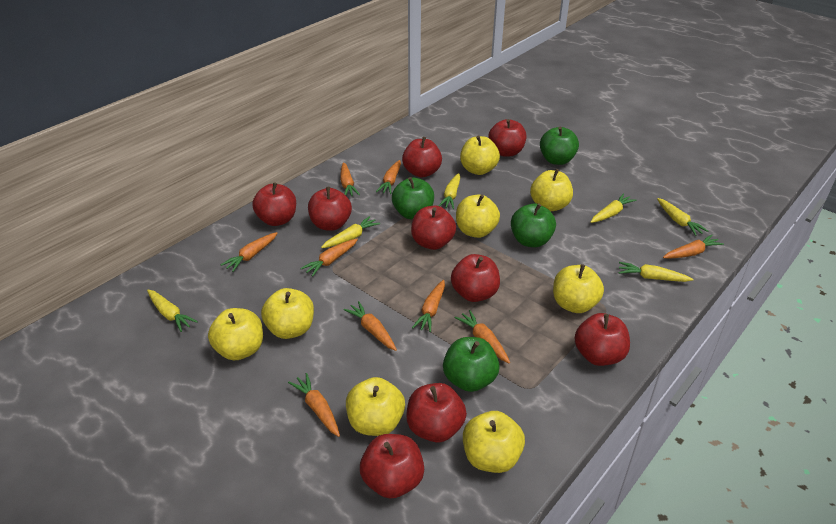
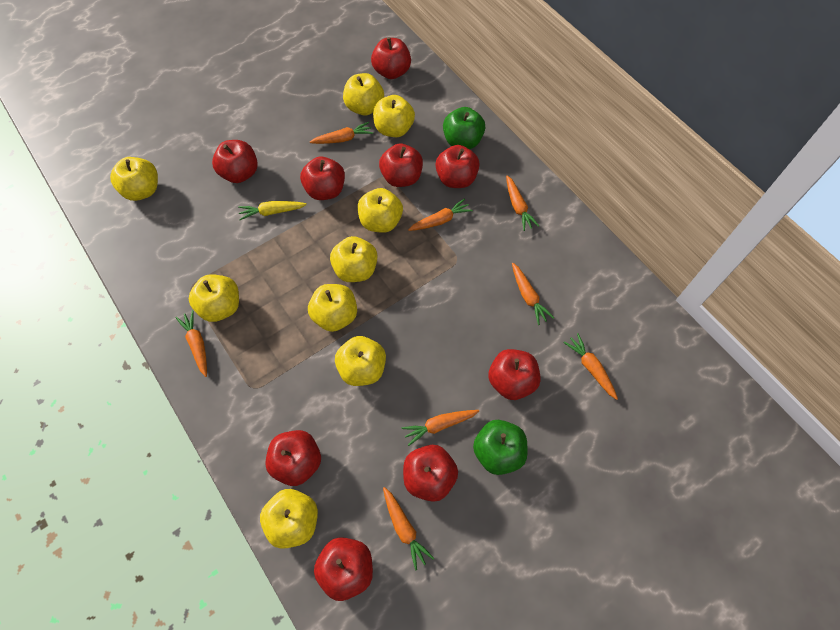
green apple: [392,177,434,219] [443,337,500,392] [511,203,556,247] [540,127,579,165] = 4 -> [443,107,485,149] [473,420,528,475] = 2
orange carrot: [221,232,277,272] [288,373,340,437] [300,239,358,277] [340,162,360,196] [343,301,397,351] [376,160,401,194] [412,280,445,332] [455,310,510,363] [663,235,724,259] = 9 -> [175,310,207,377] [310,122,373,144] [383,487,434,570] [402,410,479,446] [408,198,473,231] [506,175,539,231] [512,263,554,325] [563,333,618,400] = 8
yellow apple: [208,308,263,360] [261,288,314,339] [346,377,405,436] [456,194,500,238] [460,136,500,175] [463,411,525,473] [530,169,573,211] [553,264,604,313] = 8 -> [110,157,158,201] [189,274,239,322] [260,489,318,549] [308,284,357,332] [330,236,378,282] [335,336,386,386] [343,73,384,115] [358,188,403,233] [373,95,415,137] = 9
yellow carrot: [147,290,198,332] [321,216,380,248] [439,173,460,209] [591,193,636,223] [619,262,694,282] [657,198,708,236] = 6 -> [238,201,307,220] = 1

